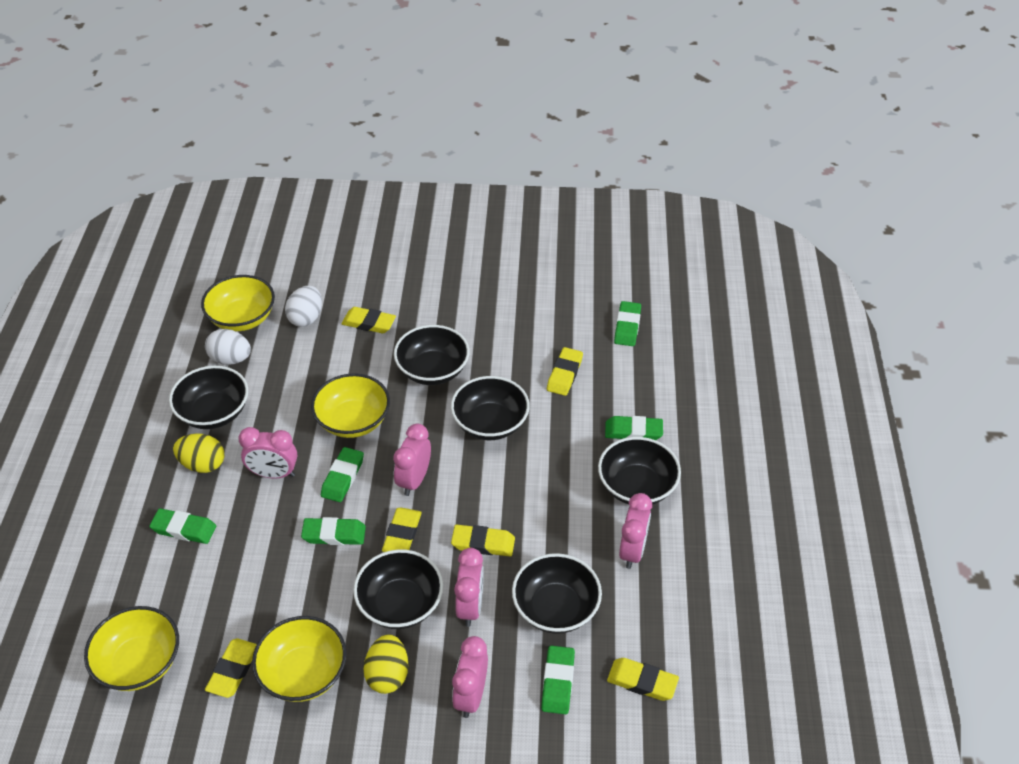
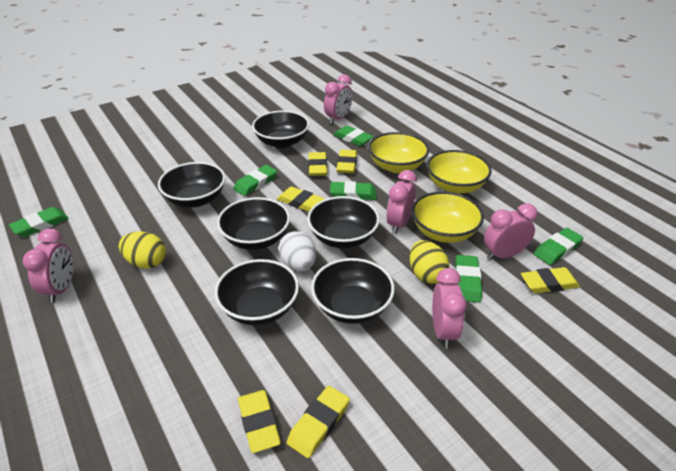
white egg: [205,329,251,365] [285,286,322,327] = 2 -> [279,231,316,271] = 1
yellow bowl: [84,606,179,691] [201,275,275,331] [252,616,347,702] [311,373,390,438] = 4 -> [368,132,429,173] [412,191,484,243] [427,150,492,194] = 3

